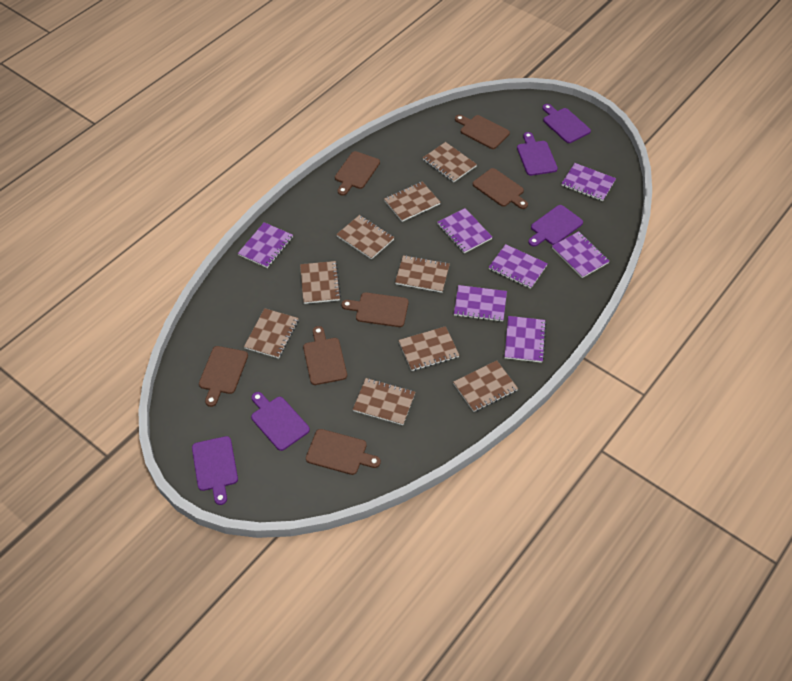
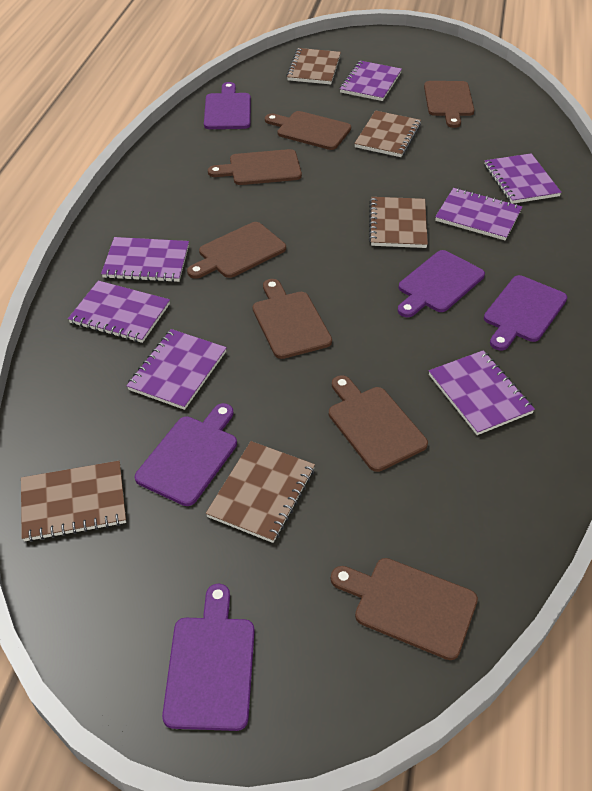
brown notebook: [244,308,299,359] [300,261,341,304] [336,215,394,259] [353,378,415,425] [384,181,441,222] [395,255,450,293] [398,326,459,371] [423,142,477,182] [453,360,518,412] = 9 -> [21,461,126,542] [206,441,315,543] [286,48,341,84] [354,110,421,157] [369,197,428,248] = 5

